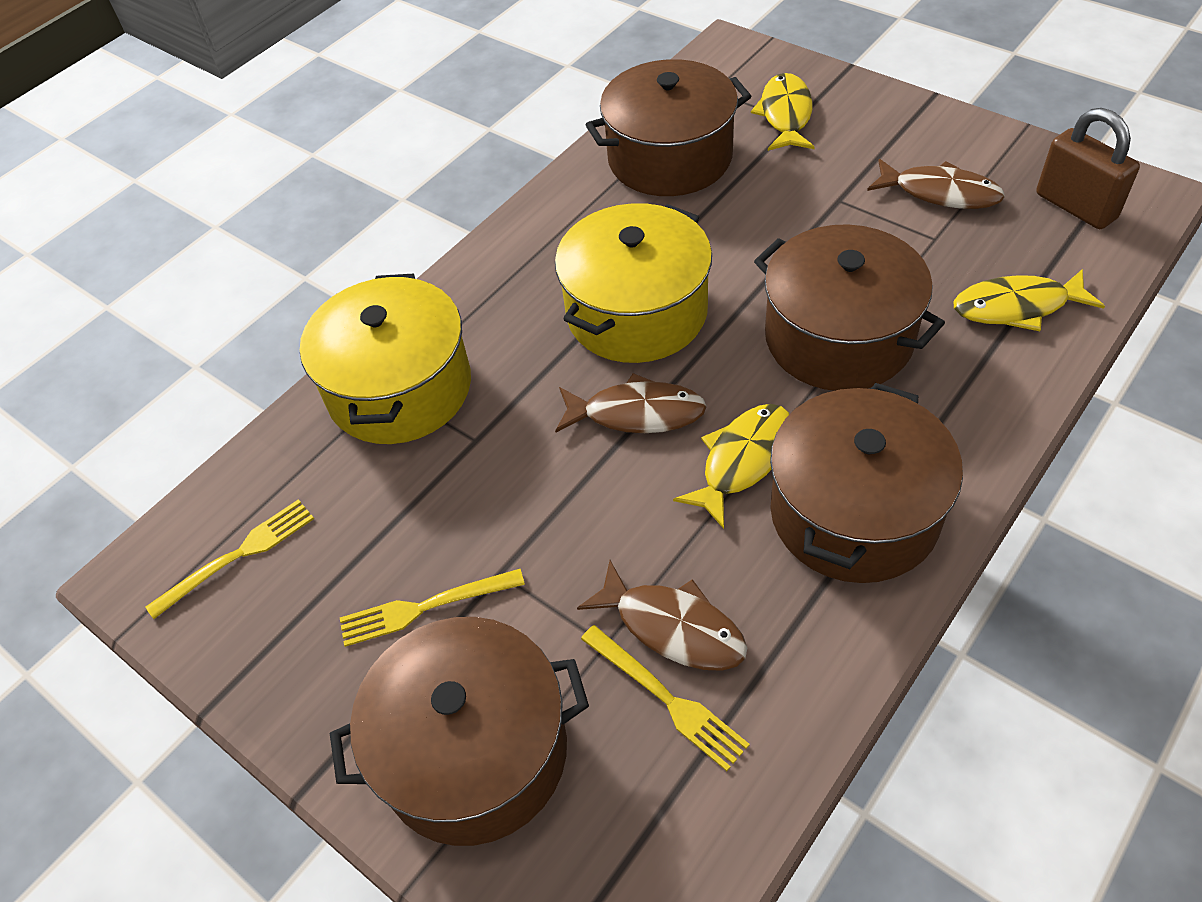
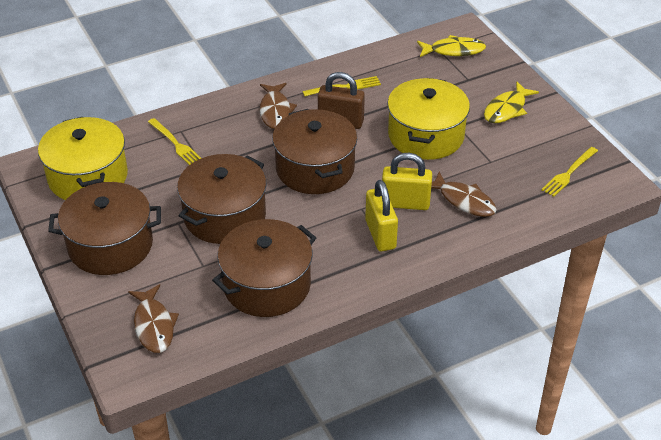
yellow fish: [673,404,790,529] [751,73,815,151] [953,269,1105,331] = 3 -> [417,35,486,57] [484,81,539,123] = 2
yellow padlock: none = 0 -> [365,180,398,251] [382,153,432,210] = 2

